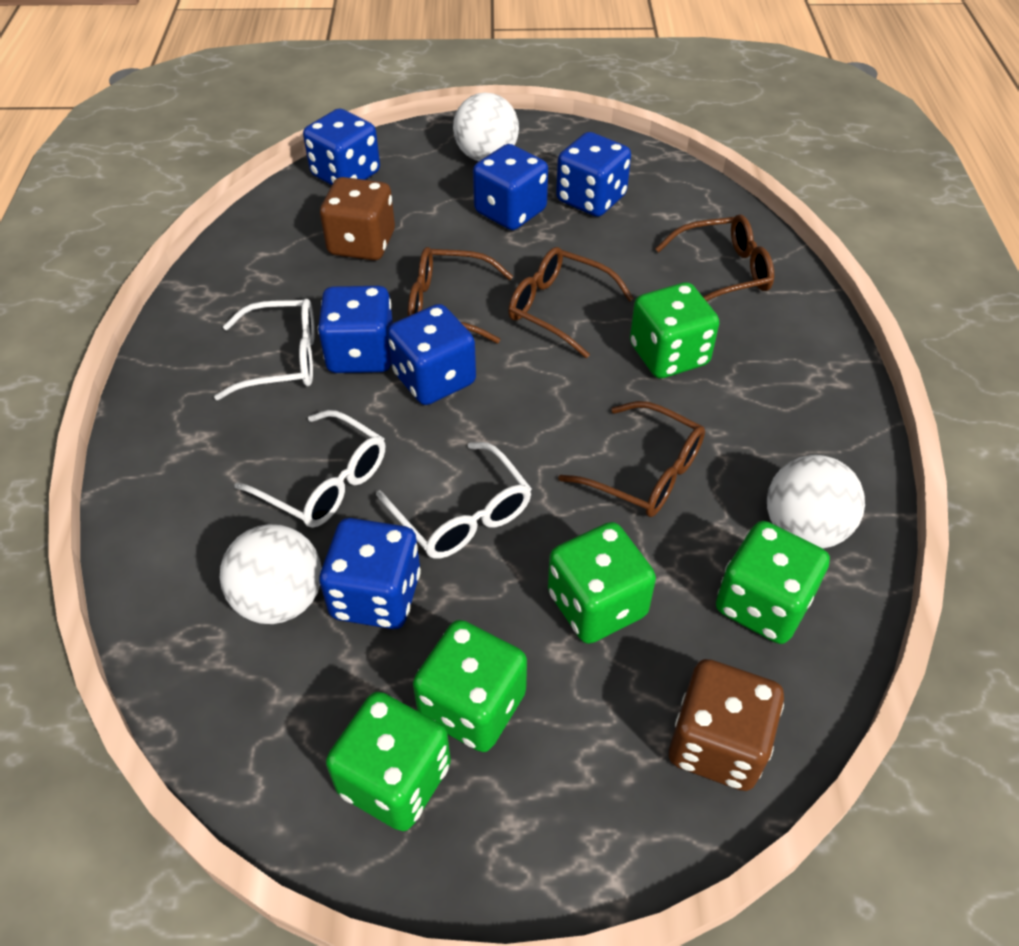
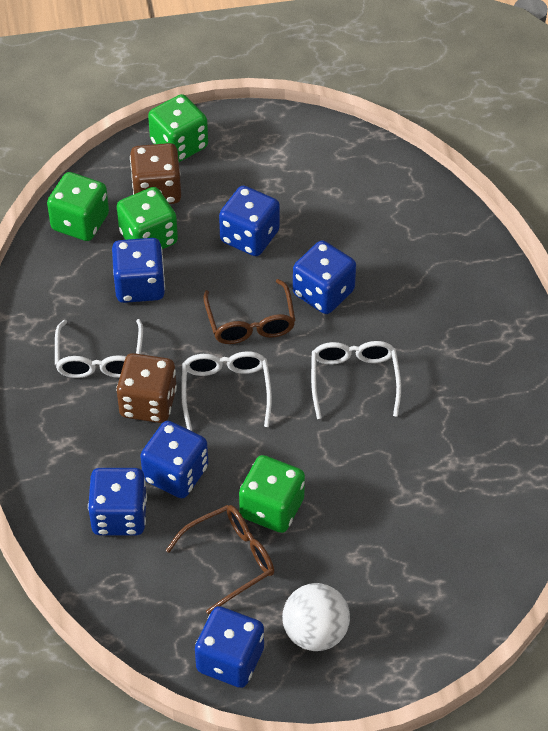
brown glasses: [408,247,513,343] [508,247,634,358] [558,401,705,517] [655,215,774,301] = 4 -> [166,505,274,615] [203,279,296,344] = 2
green dice: [326,692,451,831] [413,620,527,752] [548,522,656,644] [630,282,719,379] [716,521,830,644] = 5 -> [47,172,109,241] [117,187,178,249] [148,94,208,162] [239,455,305,533] = 4
white ball: [220,524,322,624] [453,93,519,161] [767,455,865,549] = 3 -> [282,583,350,651] = 1

